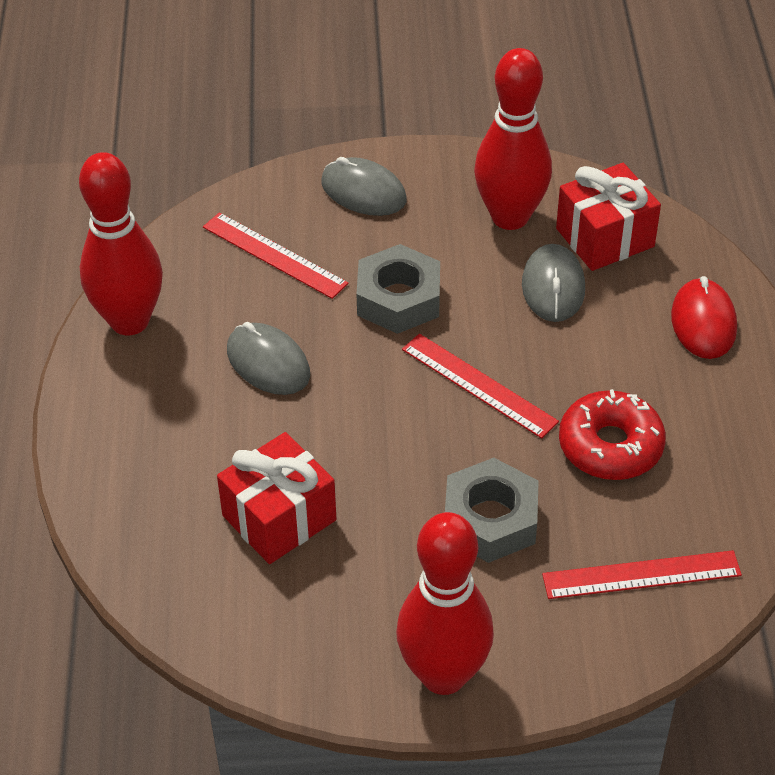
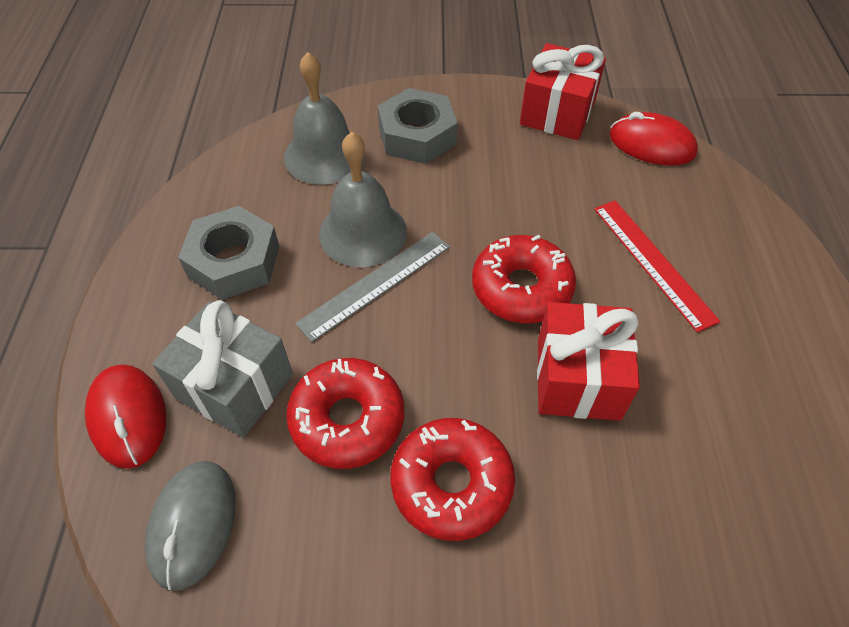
grey bell: none = 0 -> [284,52,365,185] [319,132,407,267] = 2
grey gift: none = 0 -> [152,300,293,437] = 1
grey mouse: [227,322,310,395] [321,157,407,216] [522,244,585,322] = 3 -> [145,461,235,591] = 1
grey ruler: none = 0 -> [295,232,450,342] = 1
red bowling pin: [79,152,163,335] [396,512,494,695] [474,48,552,230] = 3 -> none = 0
red donut: [559,389,666,480] = 1 -> [286,358,404,469] [390,418,515,541] [472,235,576,323] = 3
red mouse: [671,276,737,359] = 1 -> [85,364,166,469] [610,112,698,165] = 2
red ruler: [203,212,349,299] [402,334,559,439] [542,550,742,599] = 3 -> [594,200,721,333] = 1

